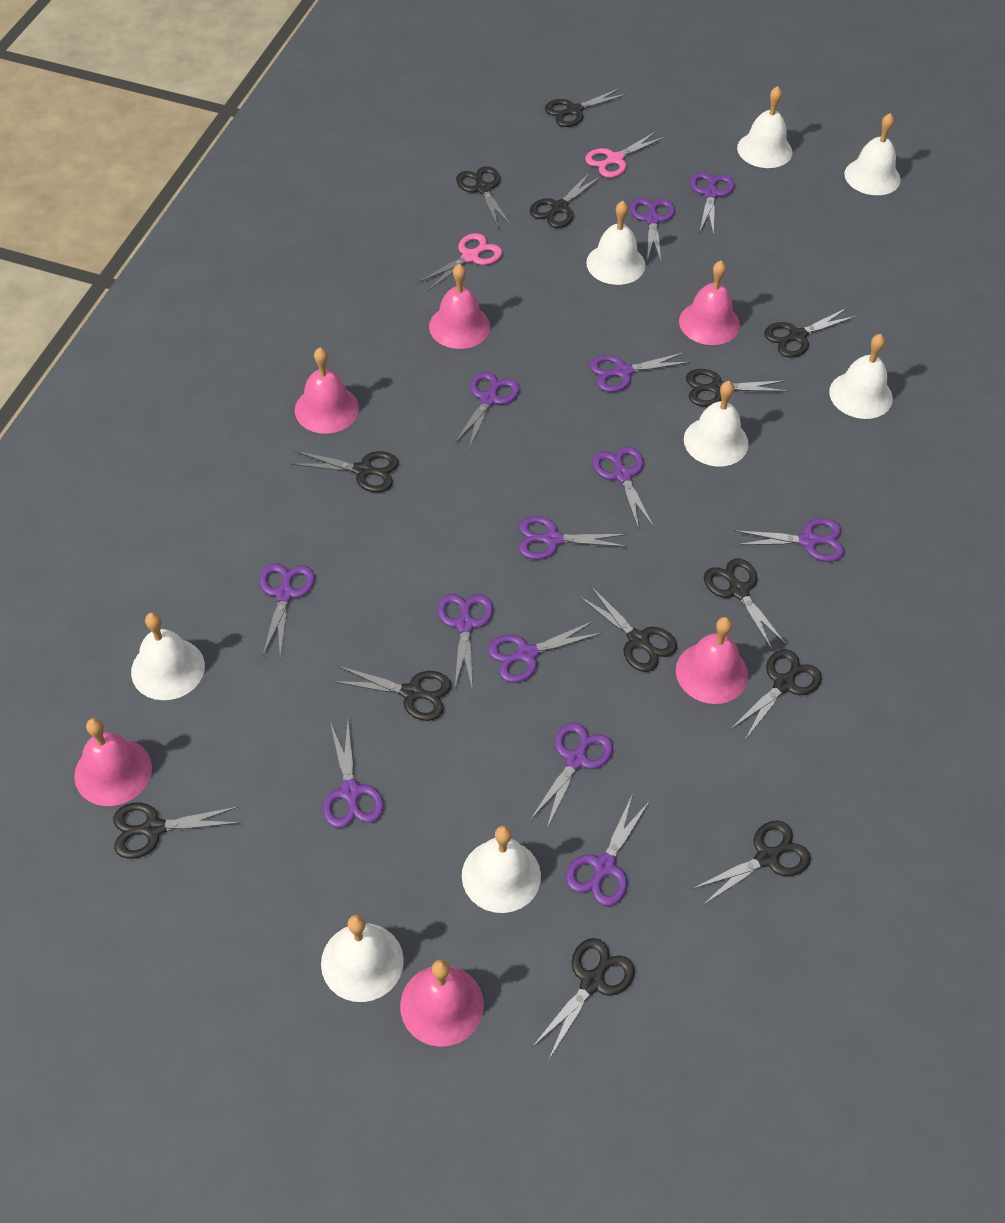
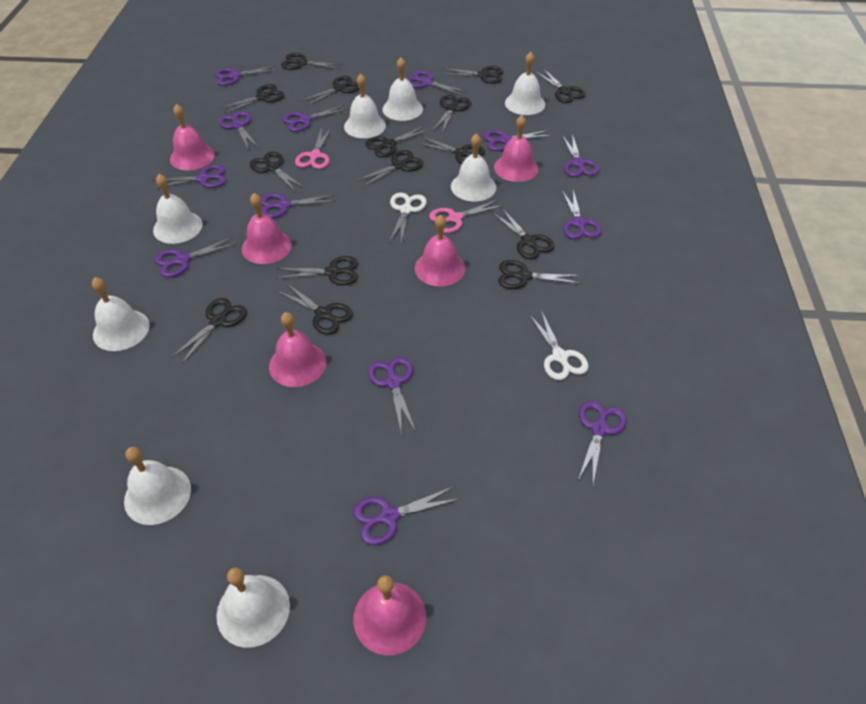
black scissors: [113,803,240,859] [291,451,399,492] [332,666,451,721] [456,166,512,227] [530,172,602,228] [532,938,635,1059] [545,88,628,127] [578,585,677,672] [686,369,788,407] [692,821,811,906] [704,558,787,650] [731,649,822,740] [764,308,856,358] = 13 -> [171,298,247,364] [220,84,285,114] [250,152,305,191] [276,256,358,285] [277,283,353,334] [281,53,343,70] [300,76,359,106] [356,150,423,187] [366,125,431,157] [417,137,485,164] [433,95,471,133] [441,66,503,84] [493,208,555,259] [498,260,581,289] [536,69,586,103] = 15
white scissors: none = 0 -> [389,192,427,243] [529,311,589,380] = 2

